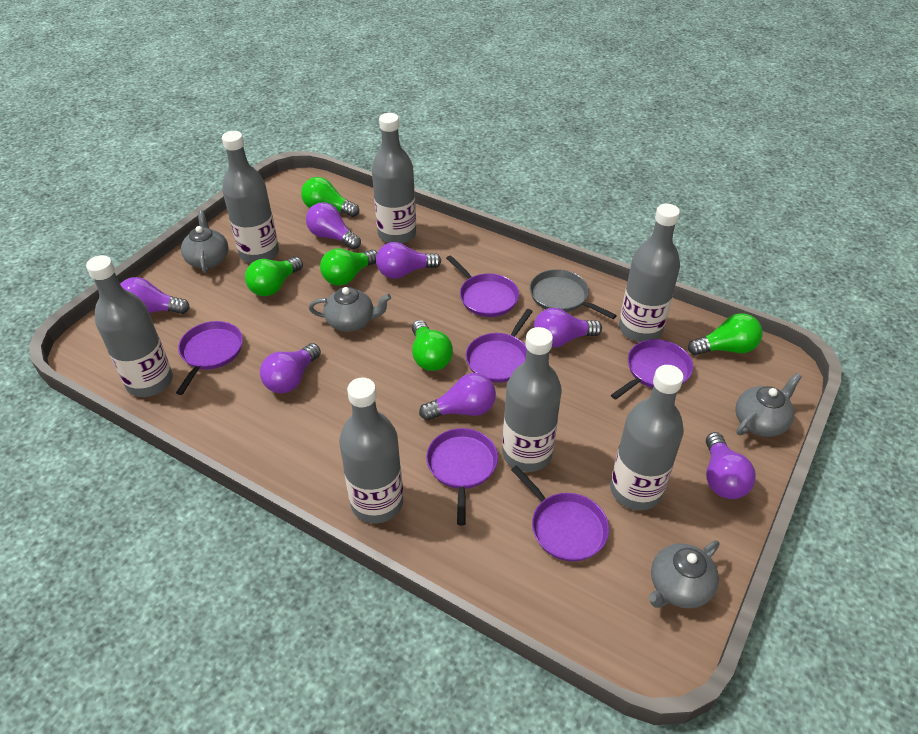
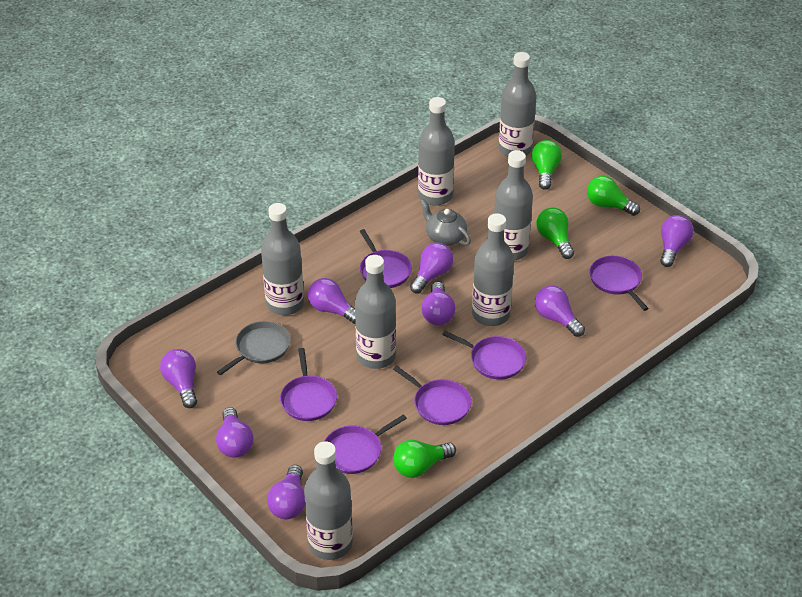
green light bulb: [245,256,303,296] [301,177,359,217] [320,249,377,286] [412,320,453,371] [688,314,762,355] = 5 -> [393,440,456,478] [532,140,562,190] [536,208,574,259] [587,176,640,216] = 4
grey teapot: [181,210,229,273] [309,287,391,332] [649,540,719,608] [735,373,802,437] = 4 -> [420,199,471,246] = 1
purple light bulb: [120,277,190,314] [260,343,321,393] [306,202,361,249] [376,242,441,279] [419,373,496,420] [534,308,602,347] [706,432,756,499] = 7 -> [160,349,197,408] [216,407,253,458] [267,465,305,519] [308,278,356,324] [410,243,453,293] [421,282,455,325] [535,285,585,337] [660,215,694,267] = 8

